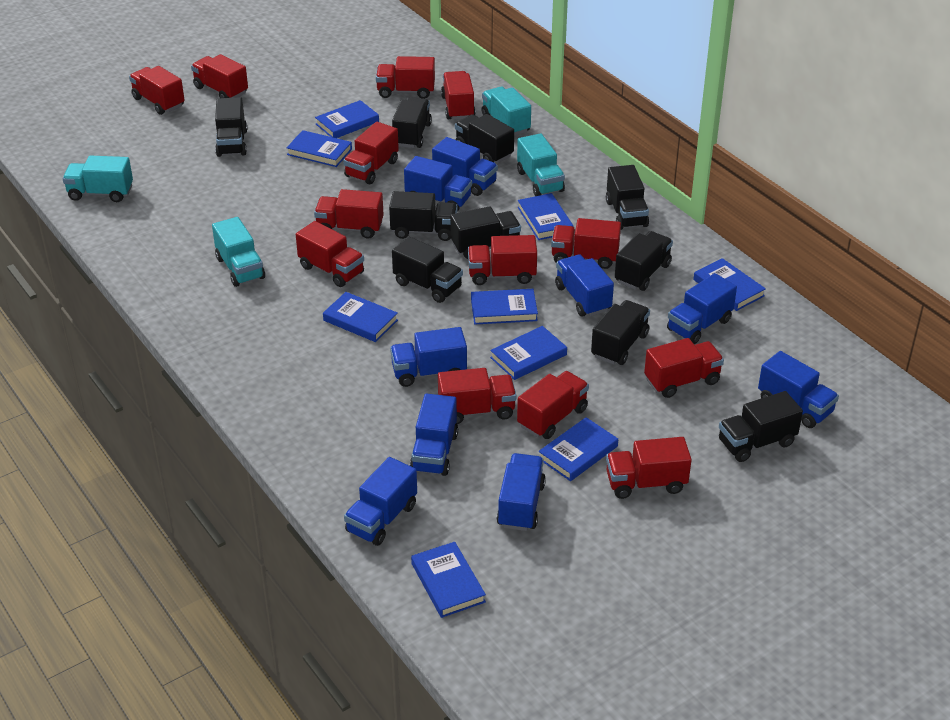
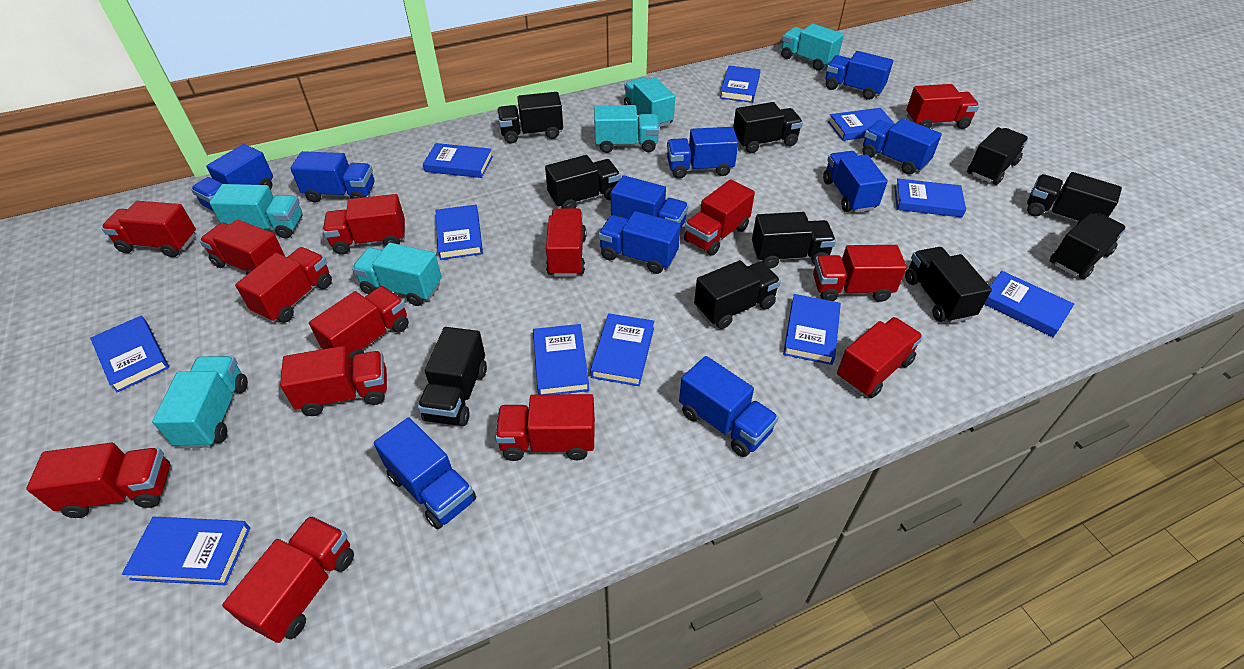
blue book: [286,130,352,167] [315,100,379,138] [323,292,398,342] [411,542,486,618] [471,289,538,325] [490,326,567,380] [518,193,573,240] [538,417,618,481] [693,258,766,311] = 9 -> [90,316,169,393] [122,517,250,585] [423,143,493,178] [435,205,483,260] [533,324,589,395] [590,313,654,386] [720,66,760,103] [783,294,841,365] [828,108,895,141] [894,178,966,217] [985,271,1074,337] = 11
blue truck: [344,457,417,546] [390,327,467,387] [404,156,472,212] [410,393,458,476] [432,137,498,196] [497,453,546,531] [555,255,614,317] [667,273,737,344] [758,351,839,428] = 9 -> [191,144,273,210] [290,151,374,203] [374,418,476,529] [598,211,681,274] [611,175,689,229] [667,127,738,179] [679,356,779,457] [823,151,888,213] [825,51,893,100] [862,118,942,175] = 10
red truck: [129,66,185,115] [191,54,248,98] [296,221,364,287] [314,189,384,239] [343,122,399,184] [376,56,435,99] [438,368,516,424] [441,71,476,120] [468,235,537,285] [517,371,589,439] [551,218,621,269] [606,437,692,499] [644,338,724,398] = 13 -> [26,443,171,518] [101,201,196,257] [199,220,285,275] [222,516,354,643] [235,247,332,323] [280,346,387,416] [309,286,409,360] [323,194,405,255] [495,394,595,461] [546,208,586,277] [684,179,755,256] [813,245,907,302] [837,317,923,398] [906,84,979,129] = 14
turquoise truck: [63,155,133,202] [212,217,265,287] [481,86,531,136] [517,133,565,196] = 4 -> [152,356,248,448] [209,184,302,239] [352,243,442,306] [594,105,659,153] [624,77,675,127] [781,24,844,71] = 6

